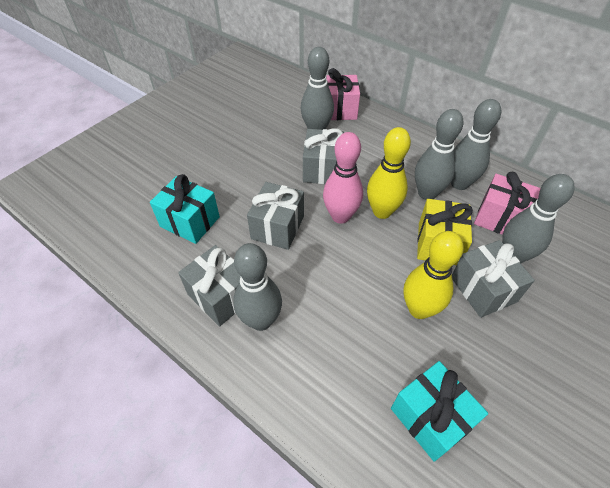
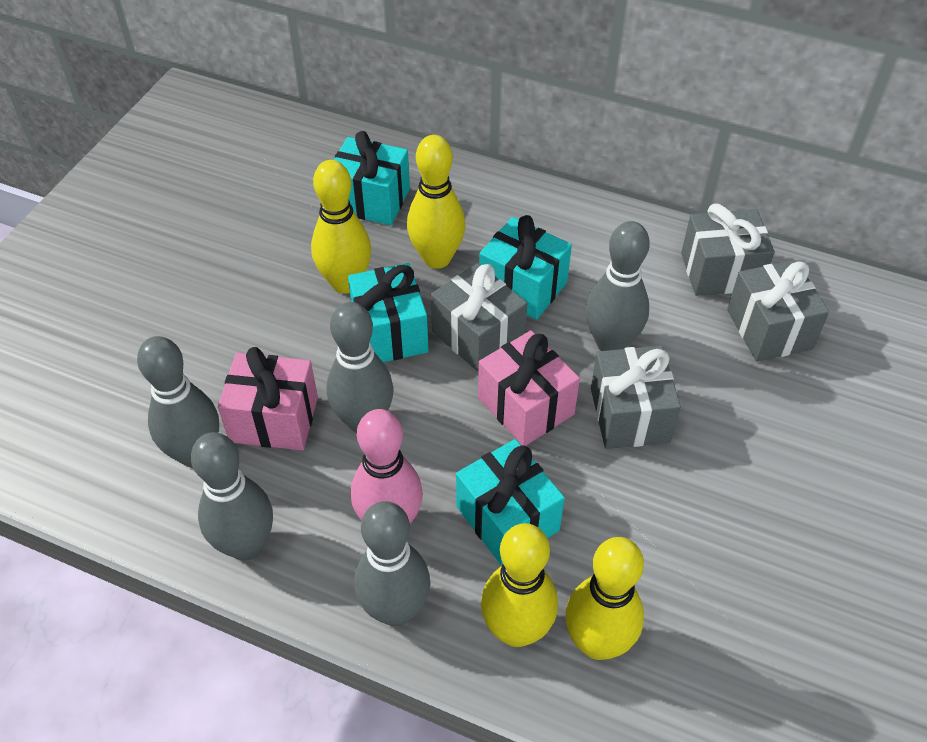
turquoise gift: [150,174,220,244] [391,361,488,462] = 2 -> [334,131,410,225] [348,263,429,362] [456,439,565,566] [479,215,572,320] = 4
yellow bowling pin: [367,127,411,219] [404,231,464,319] = 2 -> [311,160,372,294] [407,135,466,269] [481,523,558,647] [565,537,644,660] = 4
yellow gift: [417,199,473,265] = 1 -> none = 0

